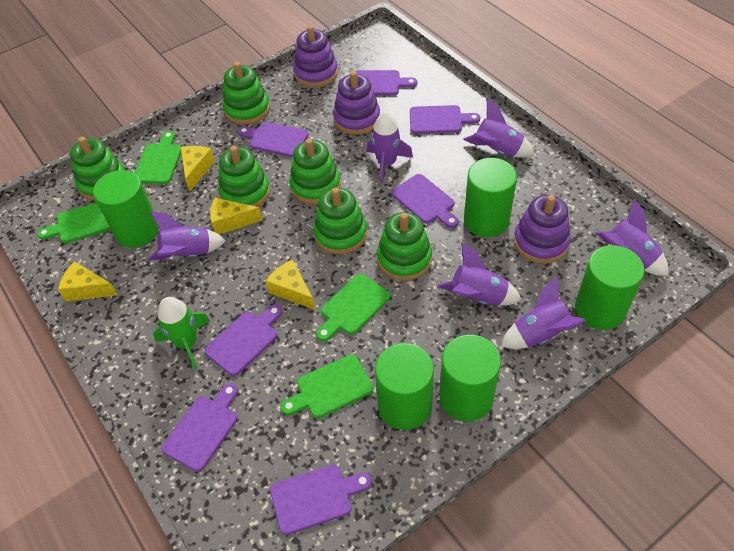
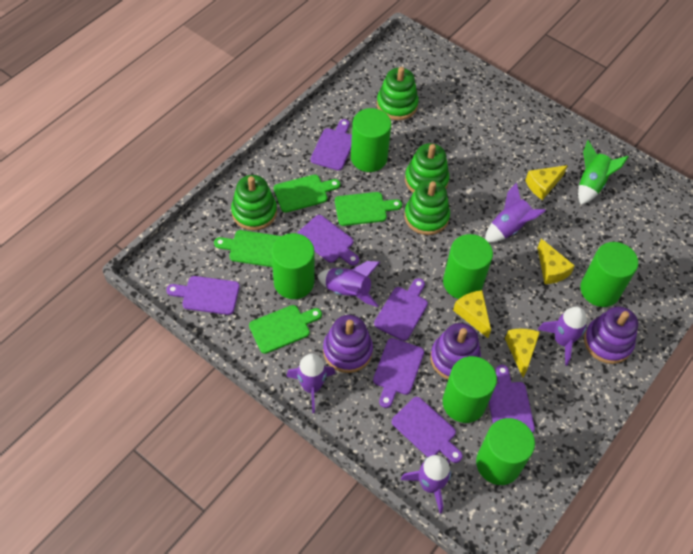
green cylinder: [93,170,159,248] [375,343,434,430] [439,335,501,421] [464,158,517,237] [575,245,644,330] = 5 -> [271,233,315,299] [351,108,391,172] [443,234,493,299] [443,356,497,423] [476,418,535,485] [580,242,638,307] = 6
green stacking toy: [70,137,125,201] [218,146,270,207] [223,62,270,125] [289,139,341,204] [313,187,367,254] [377,212,432,281] = 6 -> [231,175,277,231] [377,67,419,120] [404,180,450,235] [405,143,449,193] = 4
purple rocket: [147,211,226,261] [366,112,413,184] [437,242,521,305] [463,99,534,158] [501,277,586,349] [596,199,668,276] = 6 -> [286,354,336,413] [317,261,380,307] [401,455,451,514] [485,182,546,243] [538,307,587,366] = 5

